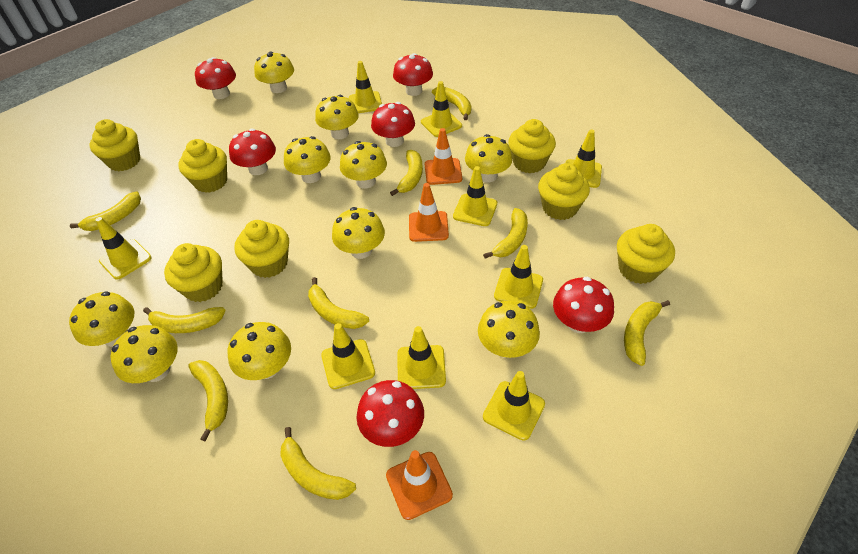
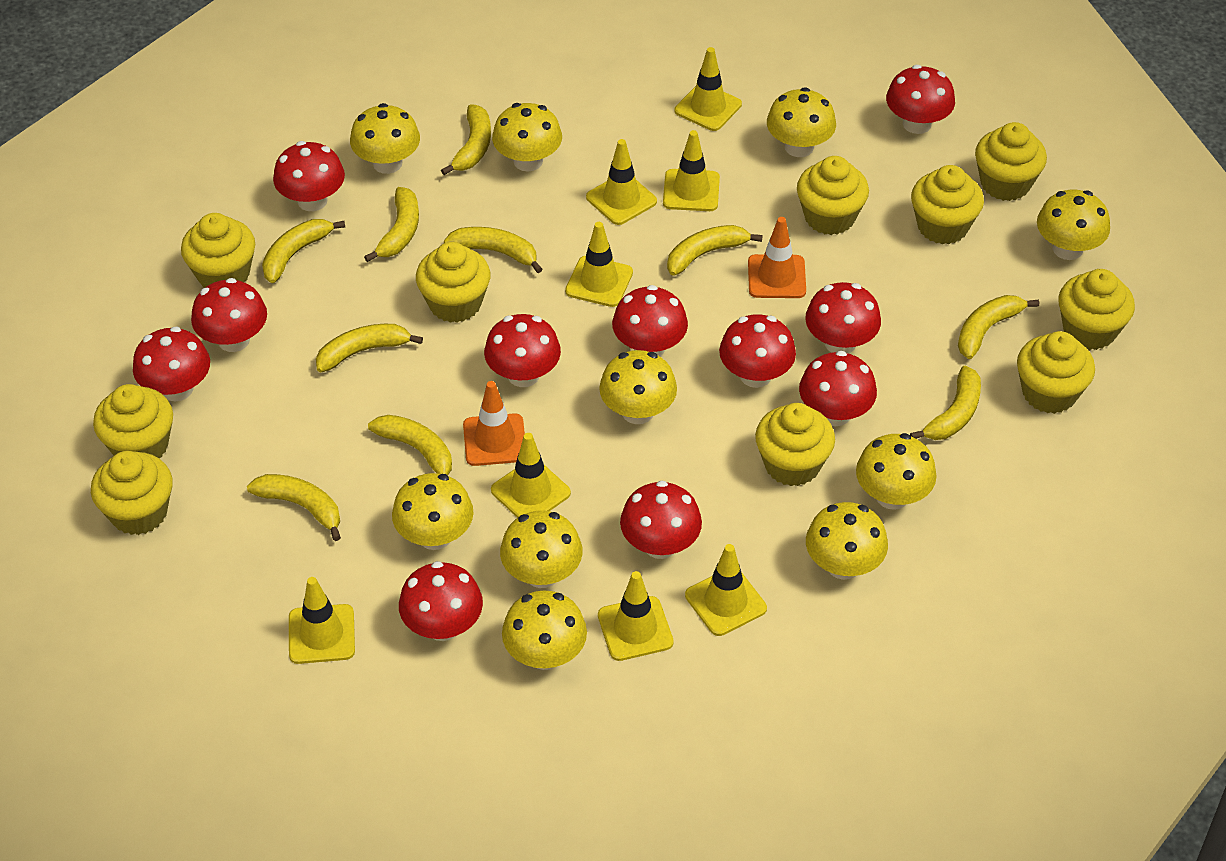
orange traffic cone: [386,450,453,520] [409,183,449,242] [425,128,462,185] = 3 -> [463,381,525,466] [748,217,806,298] = 2
red mushroom: [195,57,236,99] [229,129,276,175] [357,380,424,447] [371,102,415,147] [393,53,433,96] [553,277,614,333] = 6 -> [133,327,210,402] [191,278,267,352] [273,141,345,211] [399,561,483,641] [484,314,561,387] [612,285,688,356] [620,481,702,559] [719,314,796,388] [799,351,877,426] [805,282,881,354] [886,65,955,134] = 11
yellow banana: [70,191,141,231] [143,307,226,333] [188,360,228,441] [280,427,356,500] [308,277,369,329] [390,150,423,196] [432,87,471,120] [483,208,528,258] [624,300,670,366] = 9 -> [247,474,341,541] [262,219,345,283] [316,324,423,372] [364,187,419,262] [368,415,452,476] [441,105,491,175] [444,227,543,273] [667,225,763,276] [910,366,981,440] [958,295,1039,359] = 10
yellow cupcake: [90,119,140,171] [164,243,223,302] [178,139,227,193] [234,220,289,278] [508,119,556,173] [538,163,590,220] [617,224,675,284] = 7 -> [91,451,173,535] [93,384,173,458] [181,213,255,287] [416,242,490,323] [755,403,835,486] [797,156,869,235] [911,165,984,244] [975,122,1047,201] [1017,331,1095,414] [1059,269,1135,350] = 10
yellow traffic cone: [96,217,152,280] [321,323,375,389] [349,61,382,113] [397,326,446,389] [421,81,462,137] [453,166,497,226] [483,371,545,441] [494,245,543,309] [566,130,602,188] = 9 -> [289,577,355,664] [491,433,571,518] [565,222,633,307] [586,139,657,225] [598,571,674,661] [663,130,720,211] [675,47,742,131] [685,544,767,636] = 8

